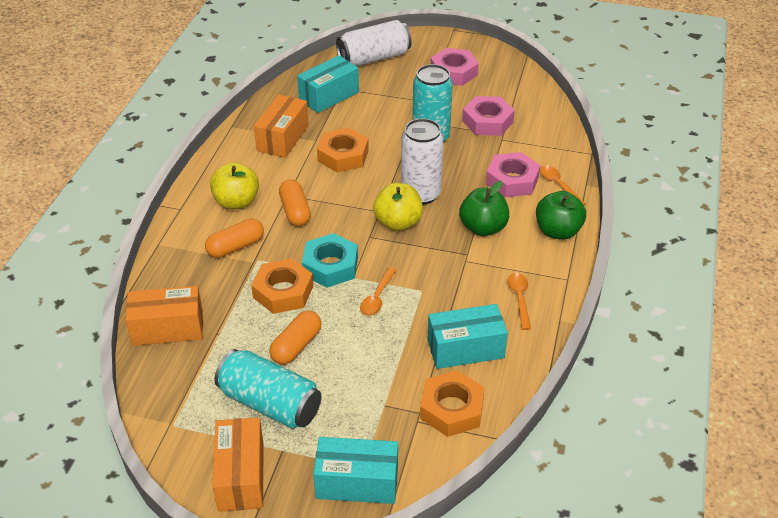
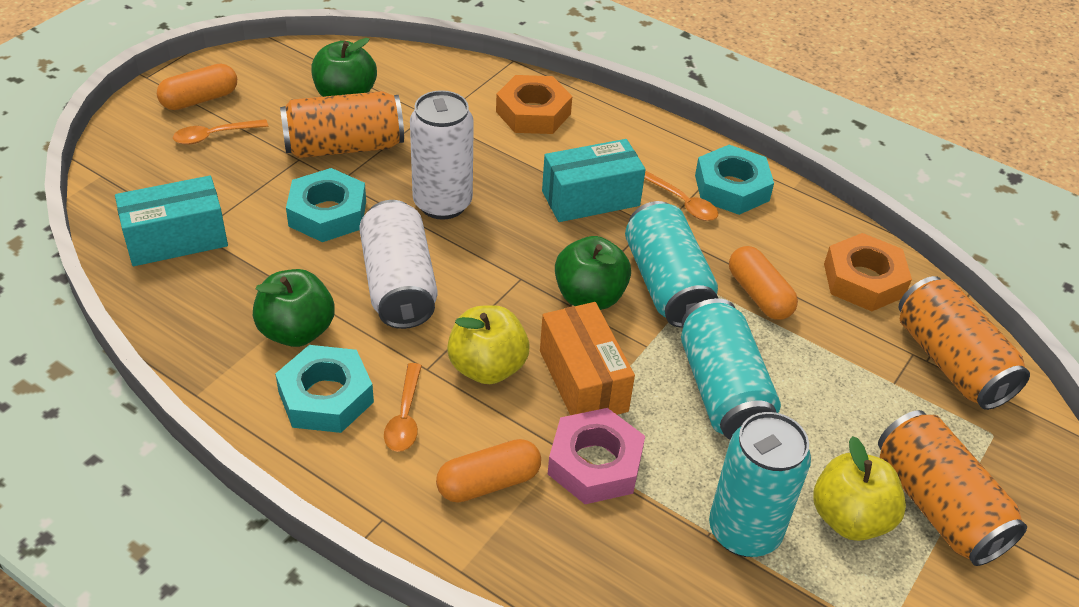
green apple: [459,181,509,236] [536,191,586,240] = 2 -> [253,269,335,347] [311,38,377,97] [555,236,631,310] = 3
orange box: [125,286,203,346] [212,418,263,512] [254,94,309,158] = 3 -> [540,302,635,415] = 1
orange can: none = 0 -> [280,91,404,158] [878,410,1027,566] [899,276,1030,410] = 3
orange nut: [251,258,313,314] [317,128,369,173] [420,370,485,437] = 3 -> [496,75,572,134] [824,233,912,311] = 2
pink nut: [430,48,479,86] [462,96,515,136] [486,152,540,198] = 3 -> [548,408,645,504] = 1
turquoise box: [297,55,359,113] [313,437,398,504] [428,304,508,369] = 3 -> [115,176,228,266] [542,139,646,222] = 2
turquoise can: [215,349,321,429] [412,64,453,142] = 2 -> [625,201,718,328] [681,298,781,440] [709,412,811,557] = 3
turquoise nut: [302,233,358,288] = 1 -> [275,345,374,433] [286,168,366,242] [695,145,774,215] = 3

